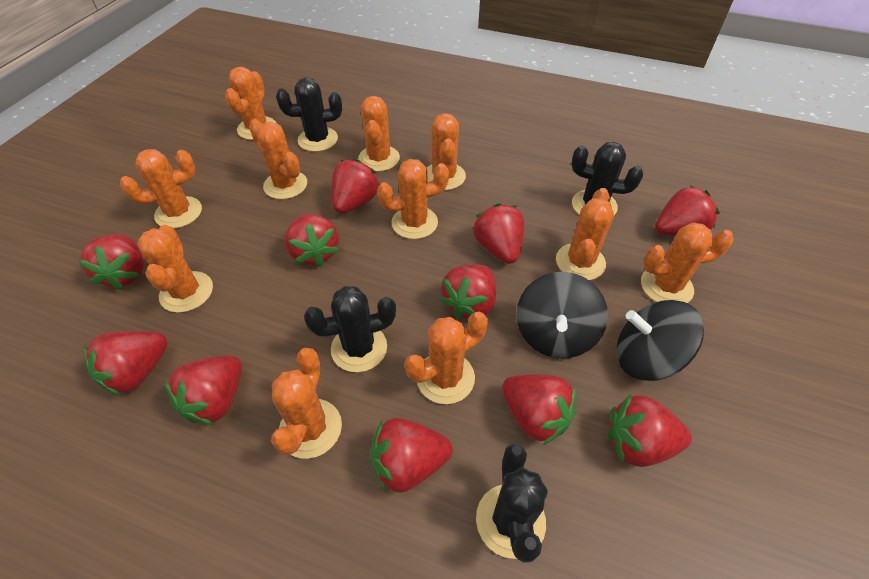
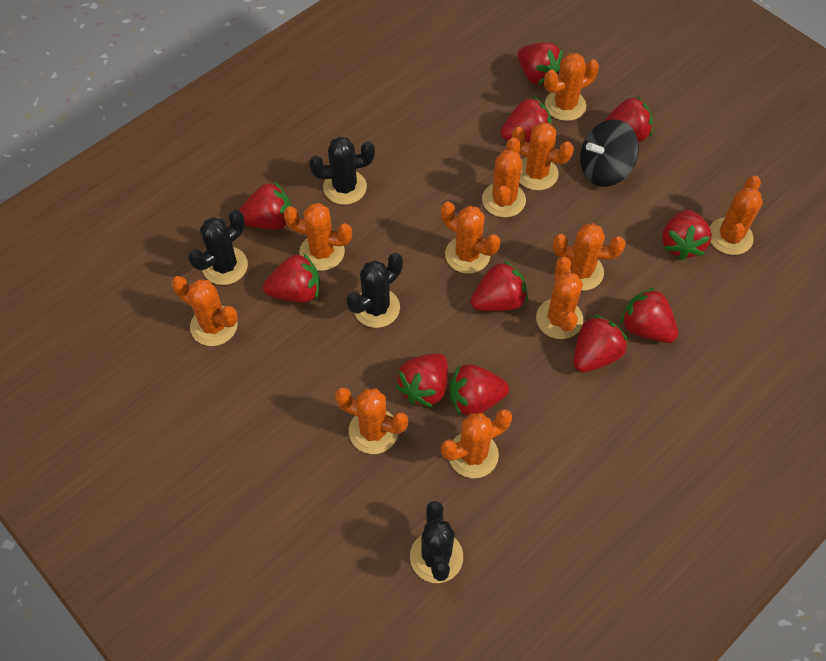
black spinning top: [516,272,608,358] [616,300,704,381] = 2 -> [580,119,639,187] = 1

